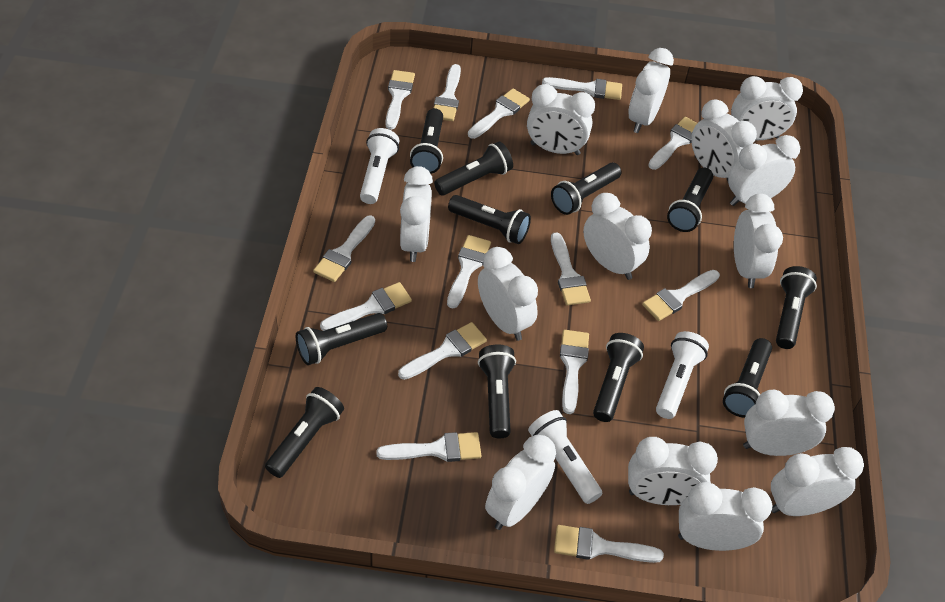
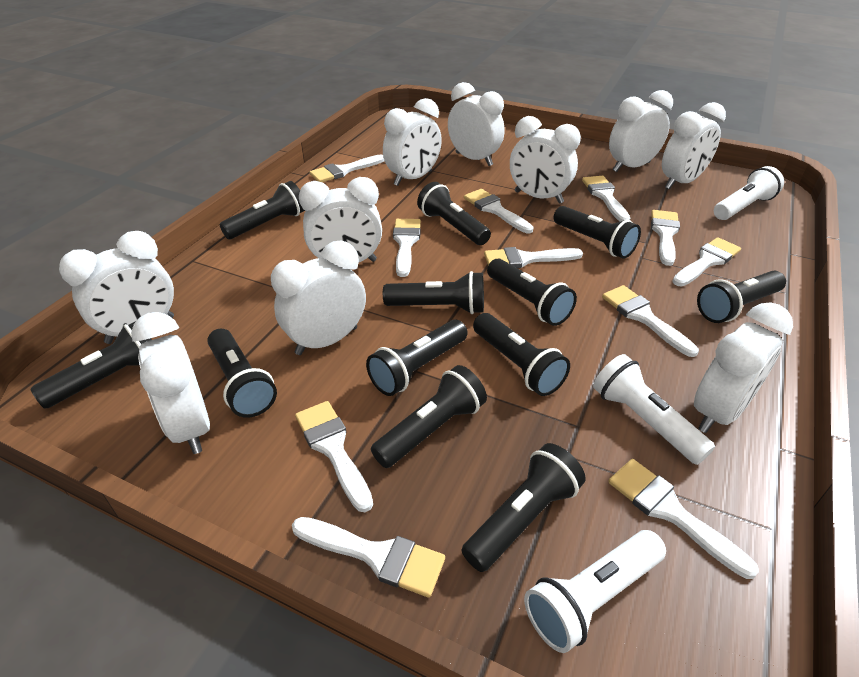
black flashlight: [265,387,344,478] [296,313,387,365] [410,108,443,174] [434,141,513,195] [448,195,531,244] [478,344,516,438] [551,163,621,215] [593,333,644,422] [667,168,713,232] [723,338,772,418] [776,266,817,349] = 11 -> [30,321,152,409] [207,329,277,418] [220,181,305,239] [366,320,468,396] [371,365,487,468] [383,271,484,314] [417,182,491,245] [461,443,585,572] [473,313,570,396] [487,259,577,326] [554,206,641,259] [697,271,786,323] = 12
white brush: [313,215,375,282] [320,282,412,331] [376,432,482,462] [386,70,415,130] [398,322,487,380] [434,64,461,121] [447,235,491,308] [468,88,530,139] [542,77,622,100] [551,232,591,306] [554,525,664,563] [560,330,589,414] [642,270,720,321] [648,117,697,170] = 14 -> [292,517,445,598] [295,401,373,512] [310,154,384,182] [393,219,421,277] [464,189,534,233] [484,247,583,268] [582,176,630,222] [602,285,699,357] [608,459,759,579] [651,210,680,266] [672,237,741,286] = 11
white clock: [400,166,433,262] [478,247,538,341] [485,435,556,530] [527,84,595,155] [583,193,652,280] [628,48,674,133] [628,437,718,505] [678,482,772,551] [691,99,757,184] [728,135,800,206] [731,76,803,140] [734,194,783,288] [743,390,835,456] [771,447,864,516] = 14 -> [59,231,174,344] [131,312,210,454] [271,241,366,355] [299,177,382,262] [383,98,442,186] [448,82,505,166] [510,116,581,204] [609,90,673,172] [662,102,726,190] [694,302,793,433] = 10

